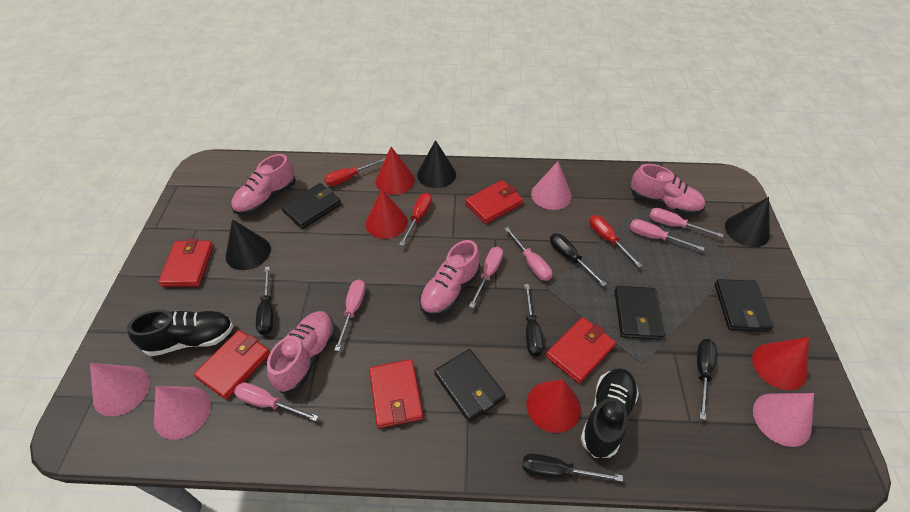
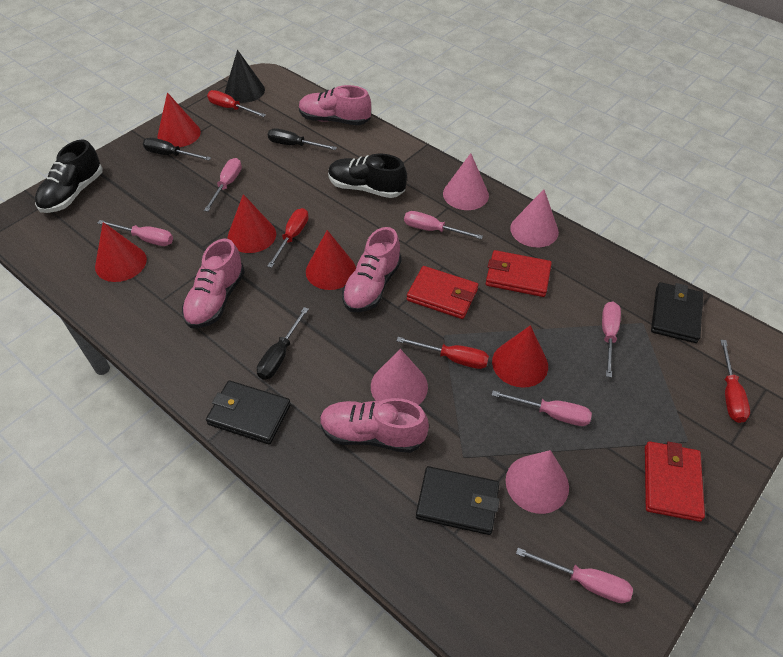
black cone: [226,219,271,270] [417,140,456,188] [725,197,770,247] = 3 -> [225,50,265,103] = 1
black screwdriver: [256,267,273,335] [522,454,623,482] [524,284,544,357] [550,233,606,286] [697,339,717,420] = 5 -> [143,138,211,161] [257,307,309,380] [267,128,337,150] = 3
black wallet: [281,183,341,229] [434,349,505,422] [614,286,665,340] [715,279,773,332] = 4 -> [206,381,291,445] [416,466,499,535] [651,282,703,343] = 3
red cone: [366,189,408,239] [376,147,415,195] [526,379,581,433] [752,337,809,390] = 4 -> [95,222,147,282] [157,92,201,147] [228,194,276,253] [306,230,356,290] [492,325,548,388] = 5
red screwdriver: [324,158,385,186] [399,193,432,246] [589,215,642,268] = 3 -> [207,90,266,117] [267,208,309,268] [396,337,489,369] [720,340,750,423] = 4
red wallet: [158,239,214,287] [194,330,270,400] [369,359,423,428] [465,180,523,224] [546,317,616,384] = 5 -> [407,266,478,319] [486,250,552,297] [645,441,705,522] = 3

